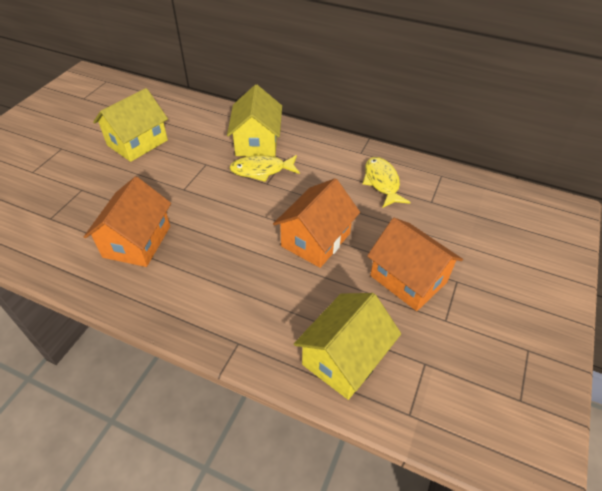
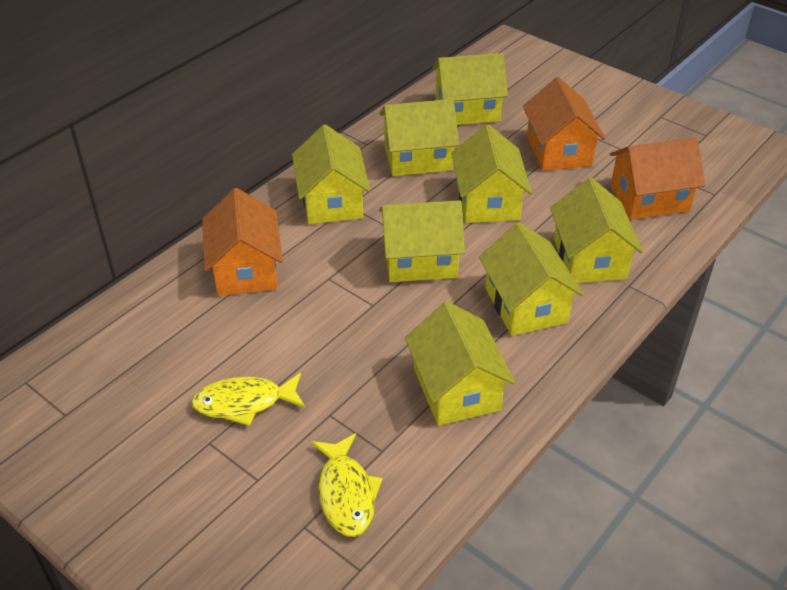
yellow house: [93,88,168,162] [227,84,282,157] [294,293,401,400] = 3 -> [292,124,370,224] [379,200,465,282] [380,99,459,176] [405,301,515,426] [432,53,508,125] [451,124,532,223] [479,222,583,336] [550,178,643,283] = 8

